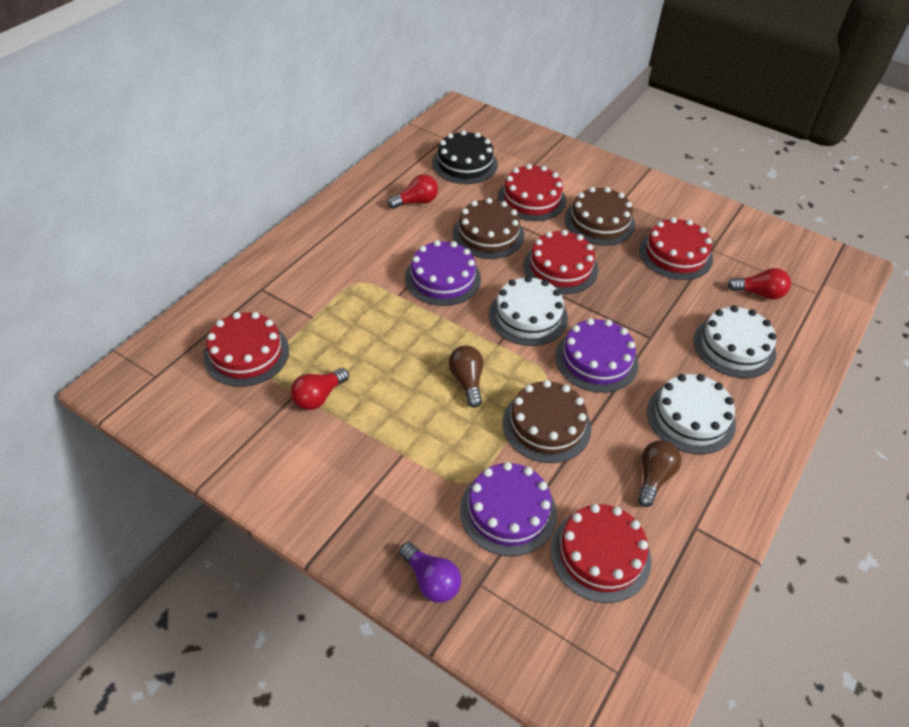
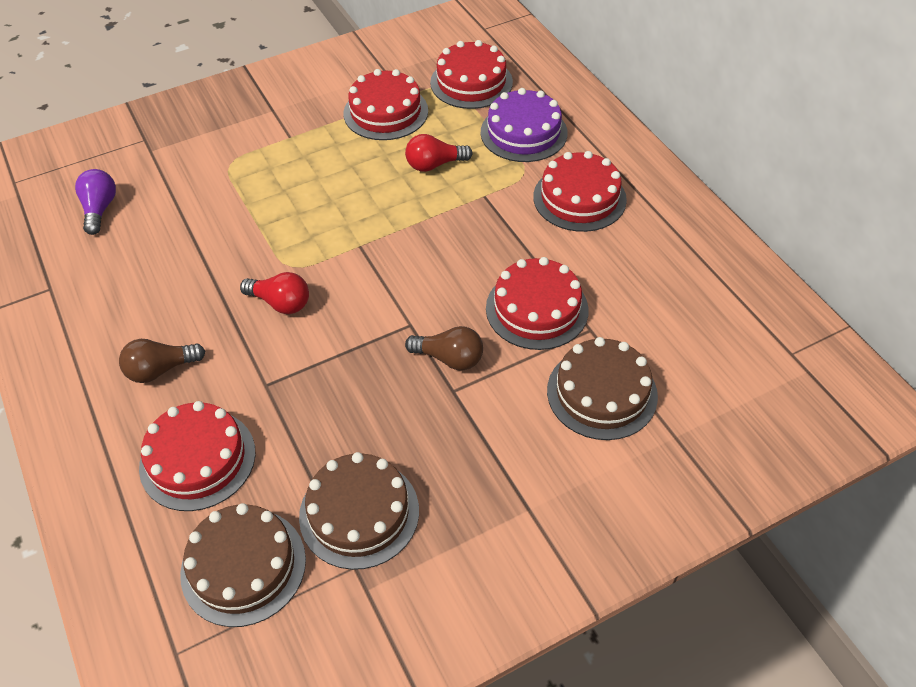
black cake: [432,130,498,184] = 1 -> none = 0
purple cake: [405,240,481,306] [460,462,557,556] [555,318,639,393] = 3 -> [481,88,568,162] = 1
red light bulb: [291,368,349,410] [388,174,438,209] [728,268,791,300] = 3 -> [240,272,309,314] [405,134,473,172] = 2
white cake: [489,276,568,346] [647,374,736,454] [694,305,776,378] = 3 -> none = 0

